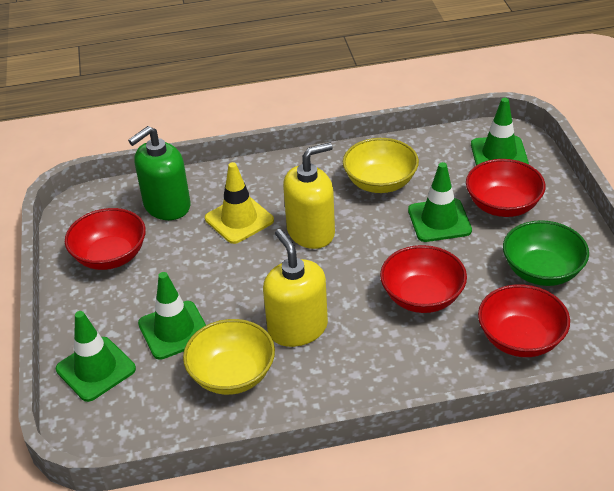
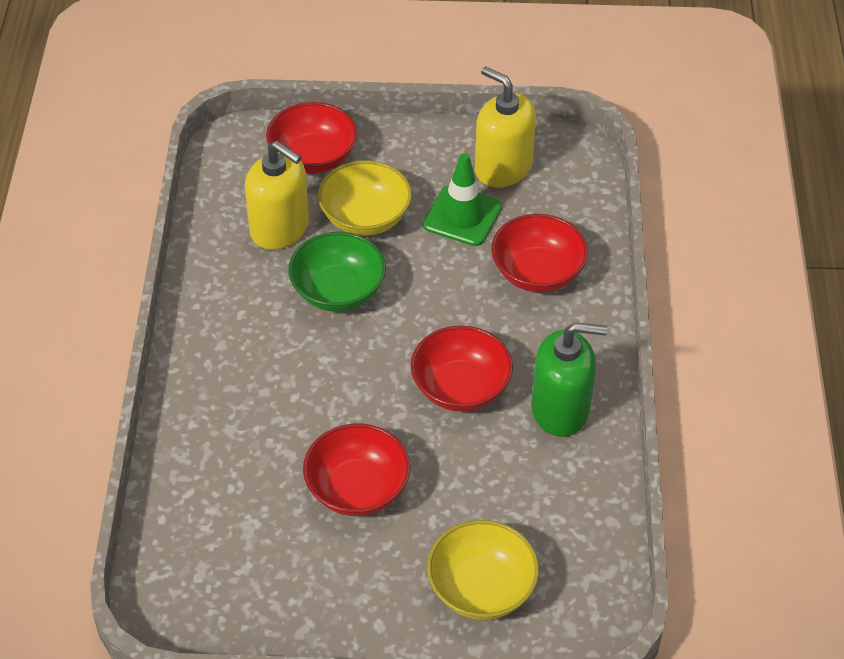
green traffic cone: [56,311,136,402] [138,272,206,360] [408,162,472,242] [471,98,529,165] = 4 -> [423,153,502,246] = 1
yellow traffic cone: [205,162,274,244] = 1 -> none = 0

